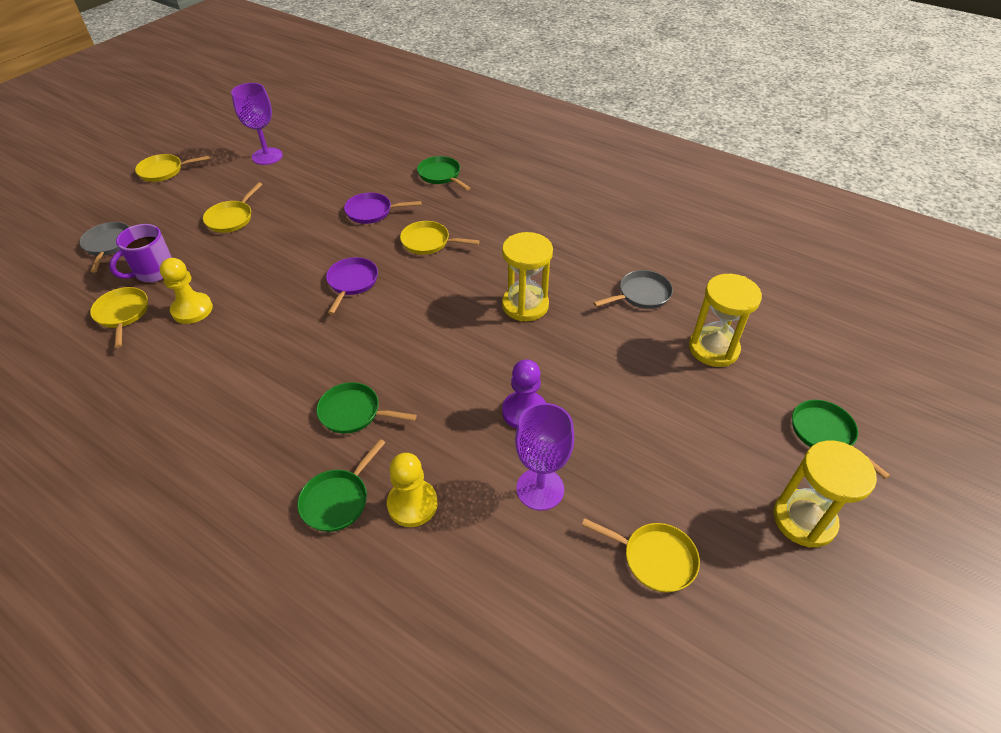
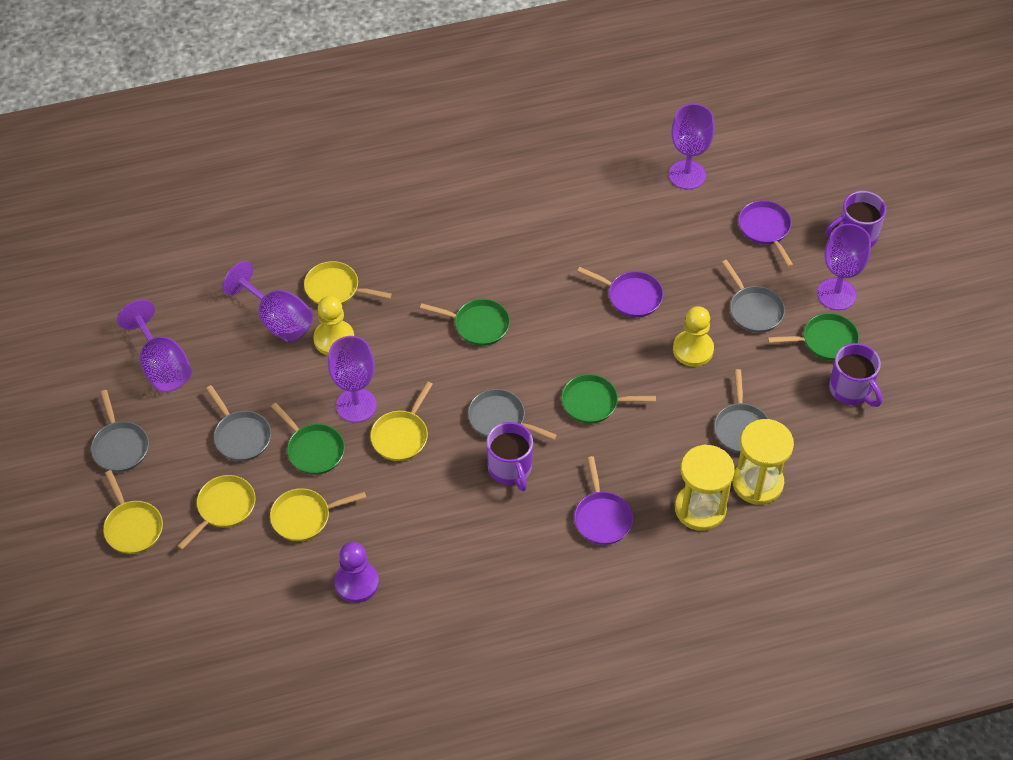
grey pan: [79,222,129,273] [593,270,673,309] = 2 -> [91,390,149,472] [206,385,271,461] [468,389,557,440] [714,369,769,453] [721,260,785,333] = 5
purple goblet: [231,83,283,165] [515,403,574,511] = 2 -> [117,299,192,392] [222,261,313,342] [328,336,377,423] [669,104,714,190] [817,224,871,310] = 5
purple mug: [109,224,172,282] = 1 -> [487,422,533,491] [826,191,886,247] [829,343,882,407] = 3
purple pan: [326,257,378,315] [344,192,421,224] = 2 -> [574,456,633,545] [577,267,663,317] [738,200,793,267] = 3
yellow hourglass: [502,232,553,321] [689,274,762,367] [774,441,877,548] = 3 -> [675,445,735,531] [732,419,794,505] = 2

